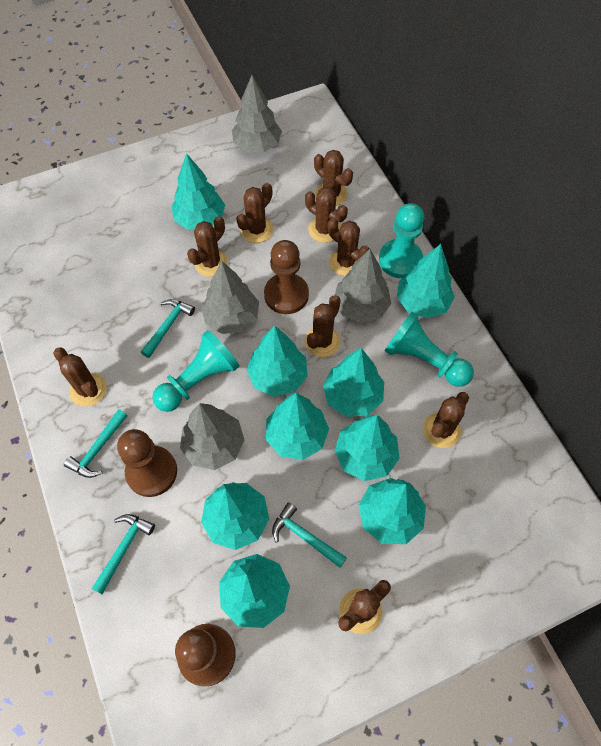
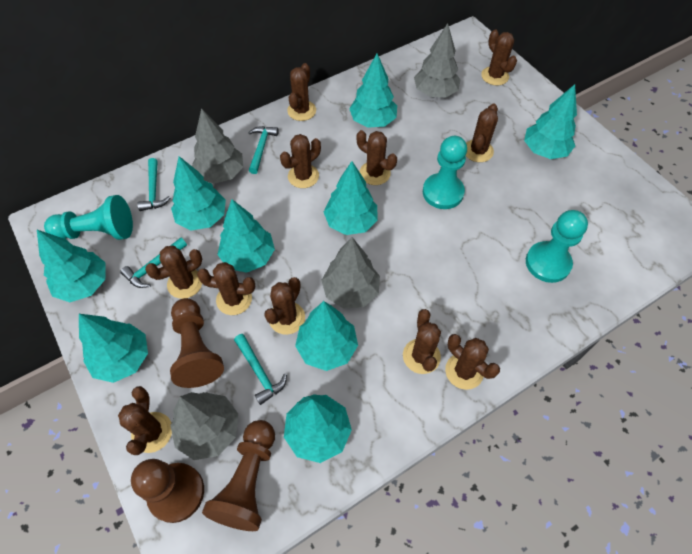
brown cactus: [53,347,107,407] [187,216,228,277] [236,183,273,243] [305,187,348,243] [305,295,341,357] [314,150,353,206] [328,218,370,276] [338,580,391,634] [423,392,469,448] = 9 -> [118,386,172,455] [145,246,202,299] [197,262,255,315] [264,277,305,335] [280,134,321,188] [287,63,316,121] [357,130,397,185] [403,309,441,374] [445,334,500,390] [466,104,498,162] [481,29,517,86] = 11

